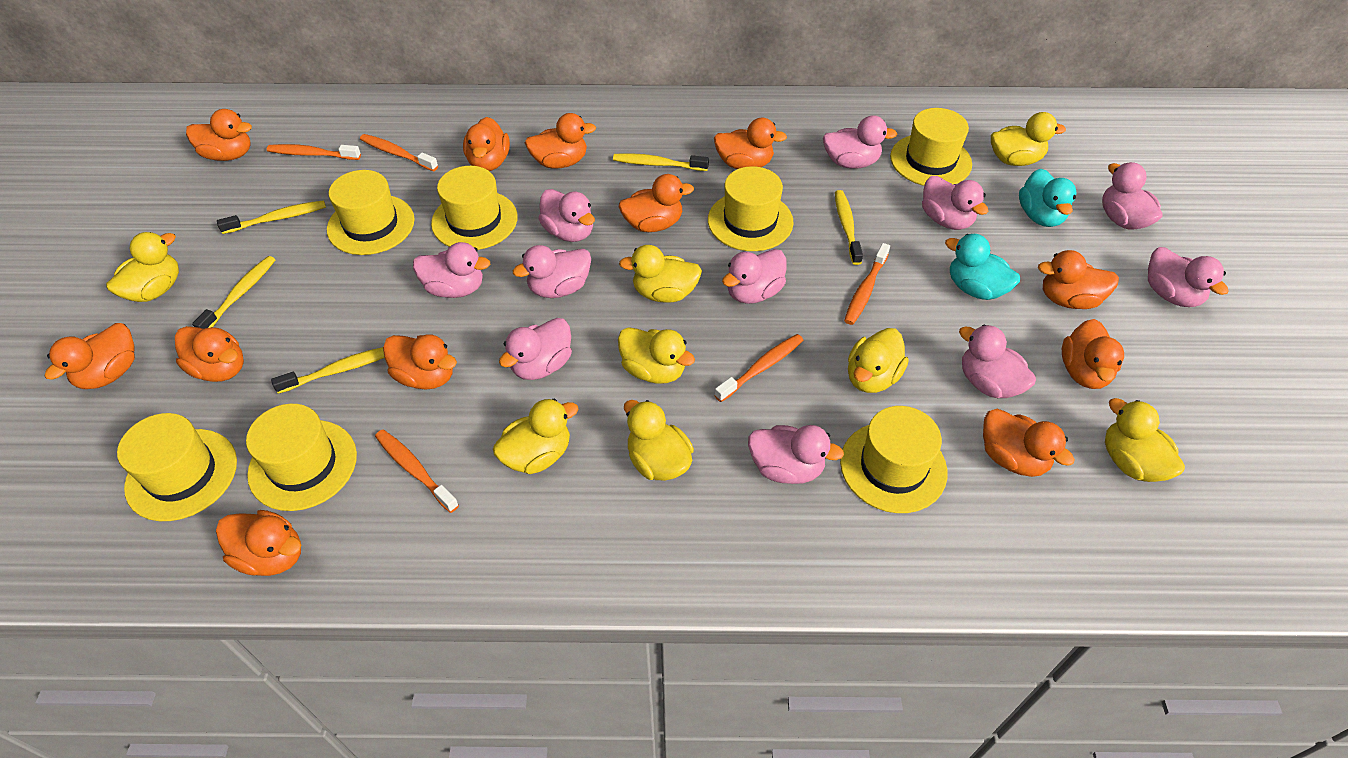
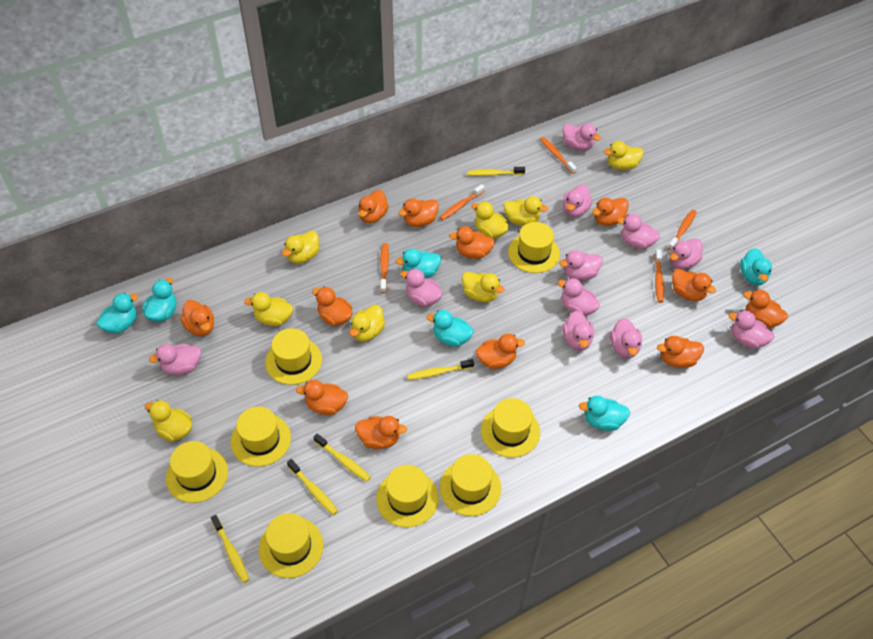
turquoise duck: [945,234,1020,300] [1019,169,1077,227] = 2 -> [96,293,138,333] [142,278,177,322] [396,249,441,278] [427,310,474,347] [579,396,630,431] [740,248,772,285] = 6
yellow hat: [117,413,237,521] [246,404,357,511] [327,170,415,255] [431,166,518,250] [708,166,794,251] [840,406,948,513] [890,108,972,186] = 7 -> [166,441,228,503] [231,407,291,467] [259,513,324,578] [265,328,322,385] [376,465,439,528] [440,454,501,516] [481,398,540,458] [508,222,560,273] = 8

